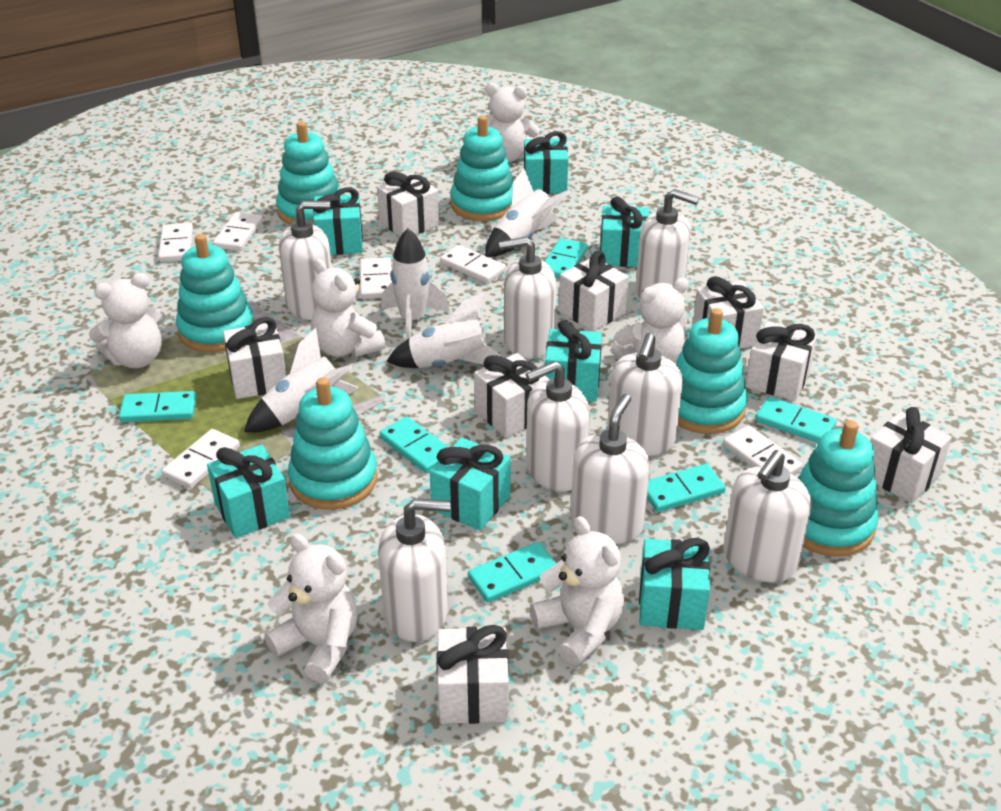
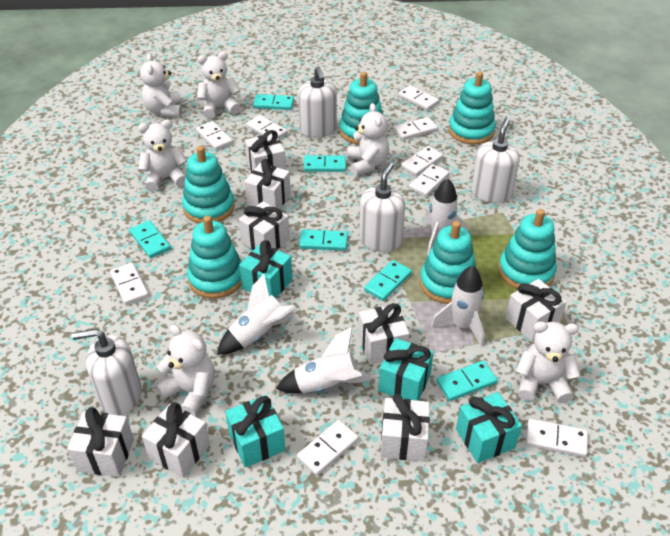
turquoise gift: [207,445,290,538] [313,187,363,255] [430,437,511,531] [524,131,568,194] [545,320,602,402] [600,196,649,267] [639,538,710,630] = 7 -> [225,395,285,468] [239,240,292,299] [378,338,434,401] [456,392,522,463] = 4
white domino: [158,223,193,262] [162,429,240,489] [213,212,263,251] [360,257,392,299] [440,245,506,283] [723,425,803,475] = 6 -> [110,263,149,305] [196,121,233,150] [246,115,287,139] [297,420,359,476] [394,117,438,140] [398,86,439,110] [401,146,443,176] [409,164,449,197] [526,419,588,457] = 9
white soap dispenser: [279,201,332,320] [378,498,451,642] [499,237,556,359] [526,361,590,492] [571,394,650,544] [607,333,683,456] [636,189,699,298] [723,450,811,582] = 8 -> [72,329,142,416] [298,66,337,138] [359,163,405,252] [471,118,520,204] = 4

